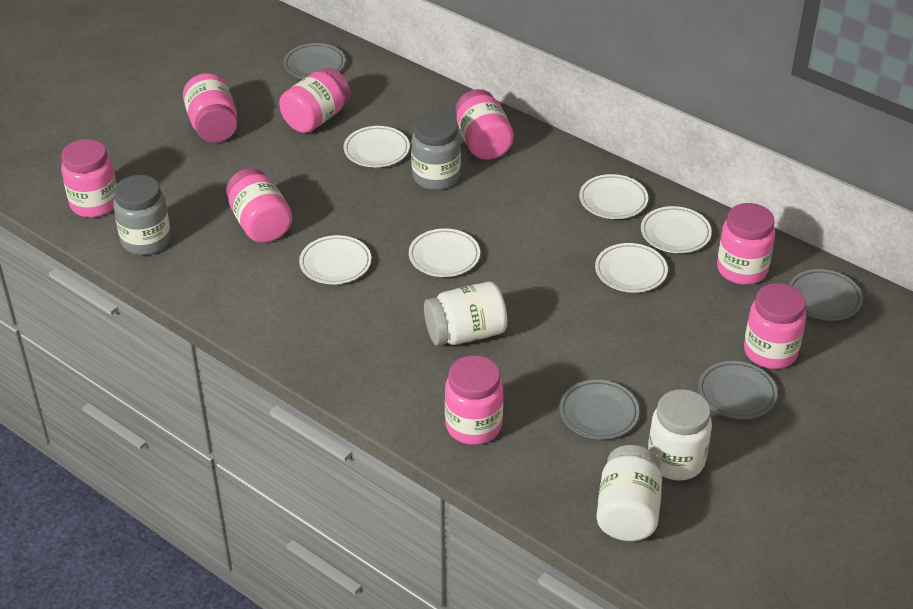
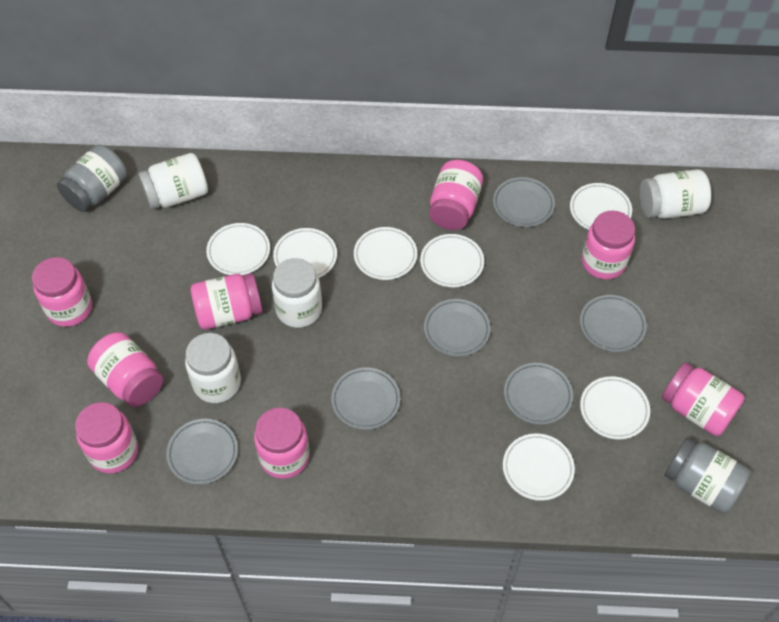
grey plate: [284,43,346,79] [560,380,639,439] [698,361,778,419] [789,269,863,321] = 4 -> [166,419,238,485] [331,367,401,430] [424,299,490,357] [493,177,555,227] [504,363,573,425] [580,295,647,352] = 6
white jar: [424,282,507,346] [596,445,662,541] [648,389,712,481] = 3 -> [138,153,208,210] [185,333,241,403] [272,258,322,328] [640,169,711,219] = 4
white plate: [299,235,371,284] [344,126,410,167] [409,229,480,277] [579,174,648,219] [595,243,668,293] [641,206,712,253] = 6 -> [206,223,270,275] [273,228,337,278] [354,227,417,280] [420,234,484,287] [503,433,575,501] [570,183,632,230] [580,376,650,440] = 7

